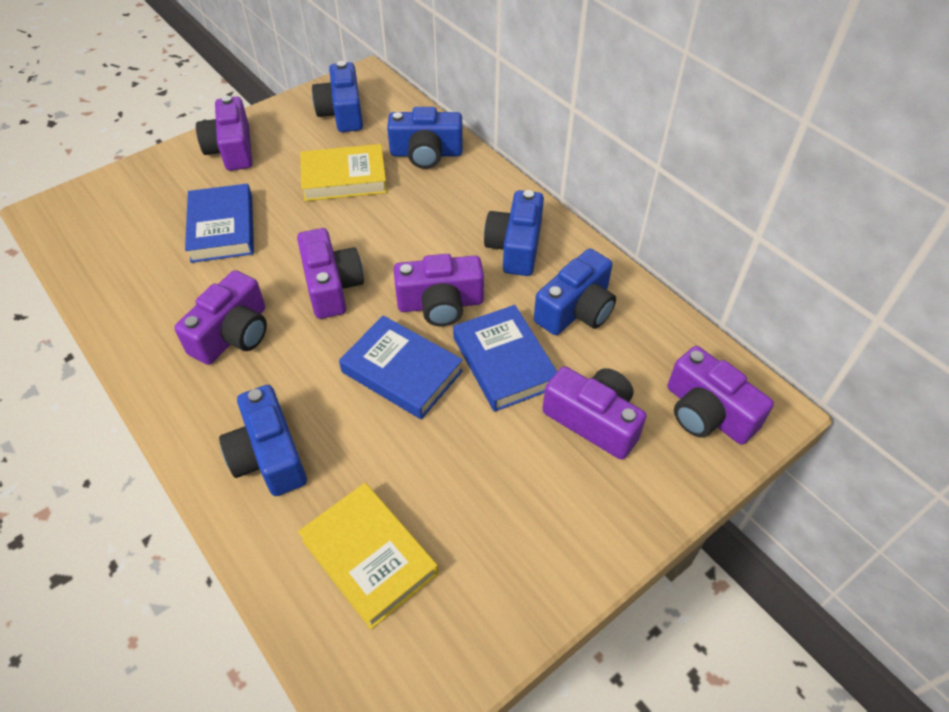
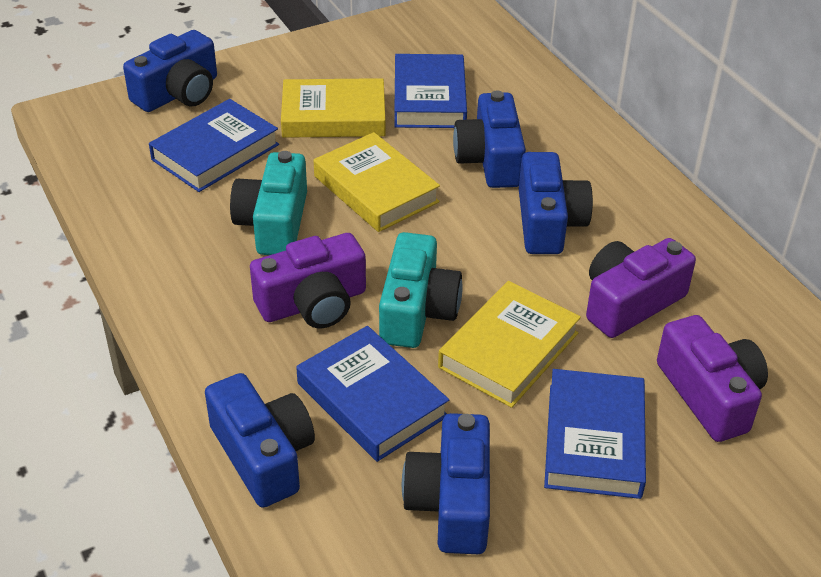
blue book: [185,184,254,263] [339,315,463,419] [453,305,557,412] = 3 -> [149,99,279,192] [296,326,449,462] [394,54,467,128] [544,369,646,499] = 4
purple camera: [174,270,267,365] [196,96,253,171] [297,228,364,319] [394,254,484,326] [542,366,647,460] [668,346,774,445] = 6 -> [250,233,366,328] [586,238,696,338] [657,315,768,442] = 3
turquoise camera: none = 0 -> [230,151,307,255] [379,232,463,348] = 2
yellow book: [298,483,438,629] [301,144,387,201] = 2 -> [281,78,385,138] [314,132,440,232] [438,281,581,408] = 3

